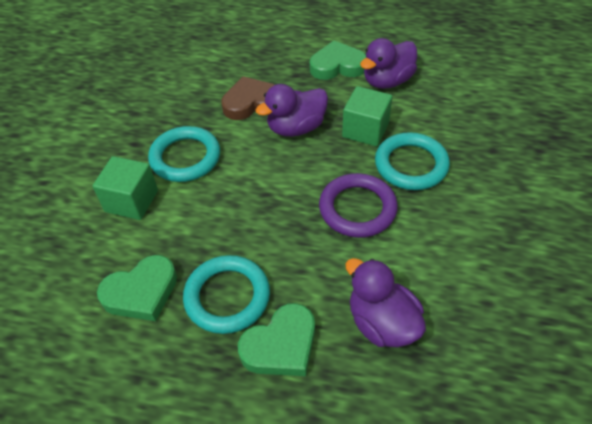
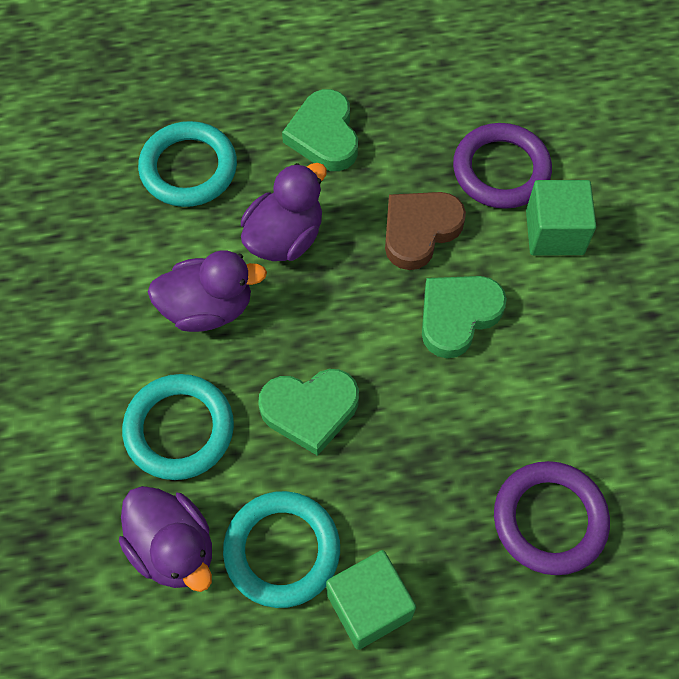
purple ring: [319,173,398,238] = 1 -> [453,123,552,209] [494,461,610,575] = 2

